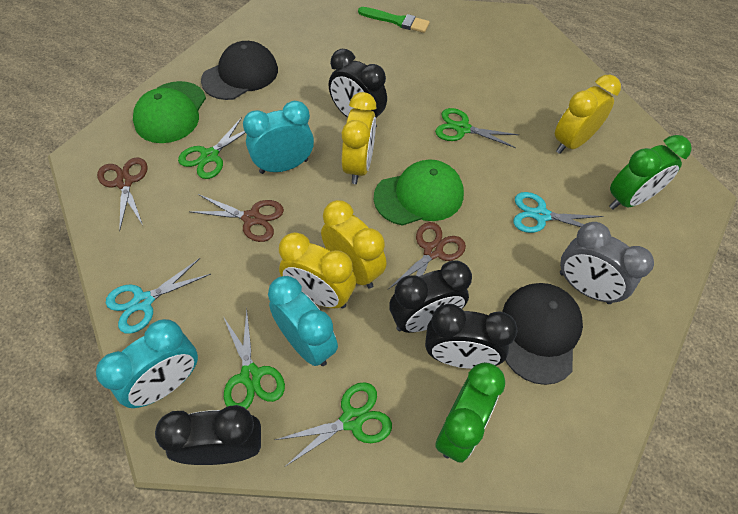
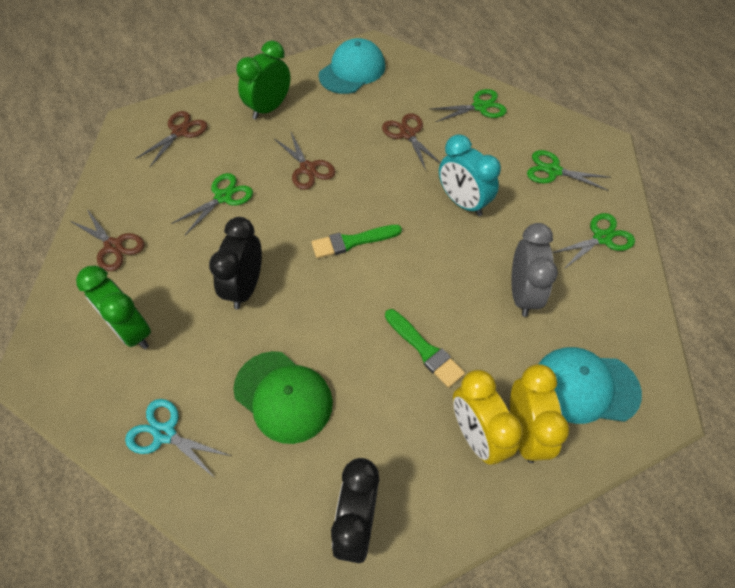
black cap: [201,41,278,100] [502,283,583,385] = 2 -> none = 0
black clock: [155,405,261,465] [329,49,387,127] [389,260,472,333] [425,304,518,369] = 4 -> [209,217,262,309] [331,458,379,563] = 2
brown scissors: [97,157,148,231] [189,194,284,242] [387,222,466,290] = 3 -> [70,209,144,271] [135,111,207,167] [275,131,336,190] [382,113,441,170] = 4
green brush: [358,7,430,33] = 1 -> [311,225,402,258] [385,309,465,388] = 2
green cap: [133,81,206,143] [374,160,464,226] = 2 -> [233,351,333,444] = 1
turquoise cap: none = 0 -> [319,38,385,94] [538,347,642,424] = 2
turquoise clock: [96,319,198,408] [243,101,314,174] [268,276,338,366] = 3 -> [439,134,501,216] = 1
turquoise scissors: [106,258,211,334] [513,192,603,233] = 2 -> [125,399,231,479] = 1
yellow clock: [279,232,356,309] [321,200,386,289] [342,92,377,184] [555,74,621,154] = 4 -> [453,370,523,464] [510,364,569,463] = 2

